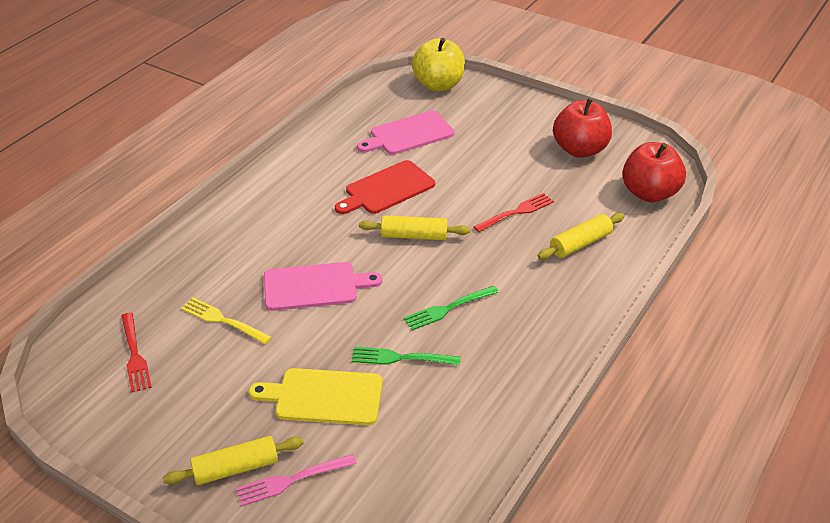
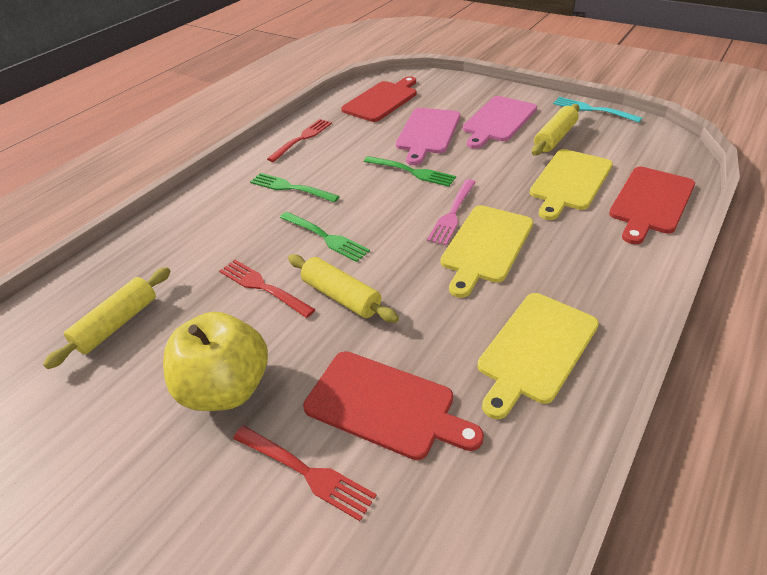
green fork: [352,347,461,365] [403,286,499,330] = 2 -> [250,173,340,203] [280,212,370,262] [364,156,456,187] = 3
red apple: [553,98,612,158] [622,142,686,202] = 2 -> none = 0
red cutting board: [335,160,435,214] = 1 -> [303,351,484,460] [341,76,417,122] [609,167,695,244] = 3
red fork: [121,312,152,392] [473,193,554,232] = 2 -> [219,260,315,318] [233,426,376,521] [267,119,332,162] = 3
turquoise fork: none = 0 -> [553,97,642,123] = 1
yellow cutting board: [249,368,382,425] = 1 -> [440,205,533,298] [477,293,599,419] [530,149,613,220] = 3
yellow fork: [181,298,272,344] = 1 -> none = 0

